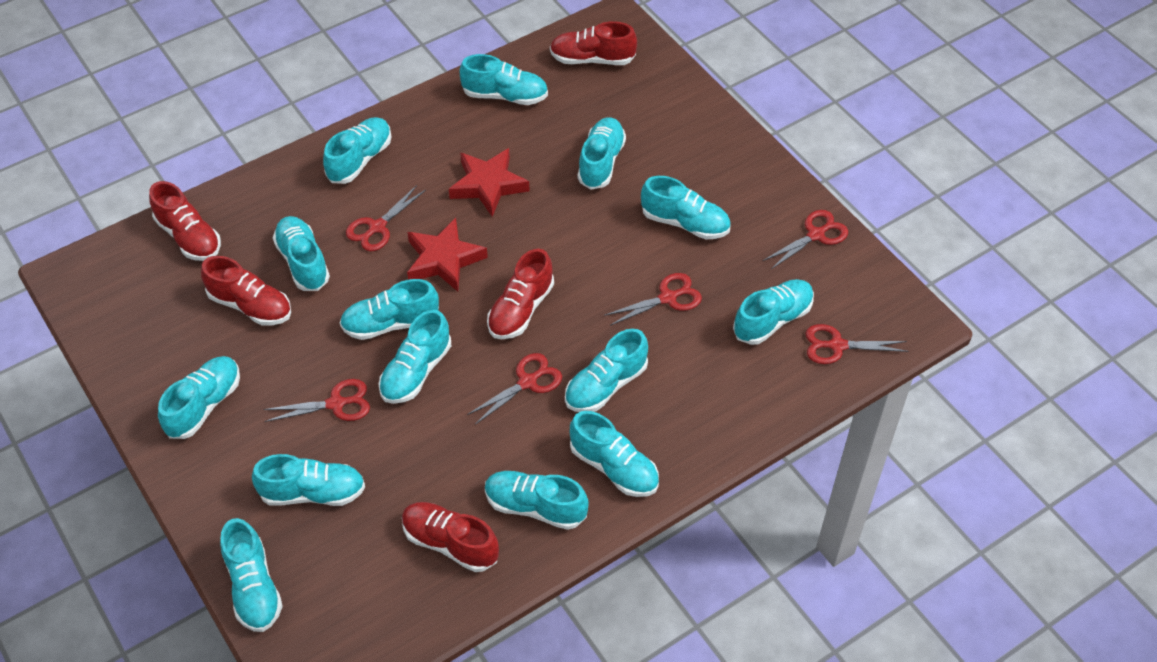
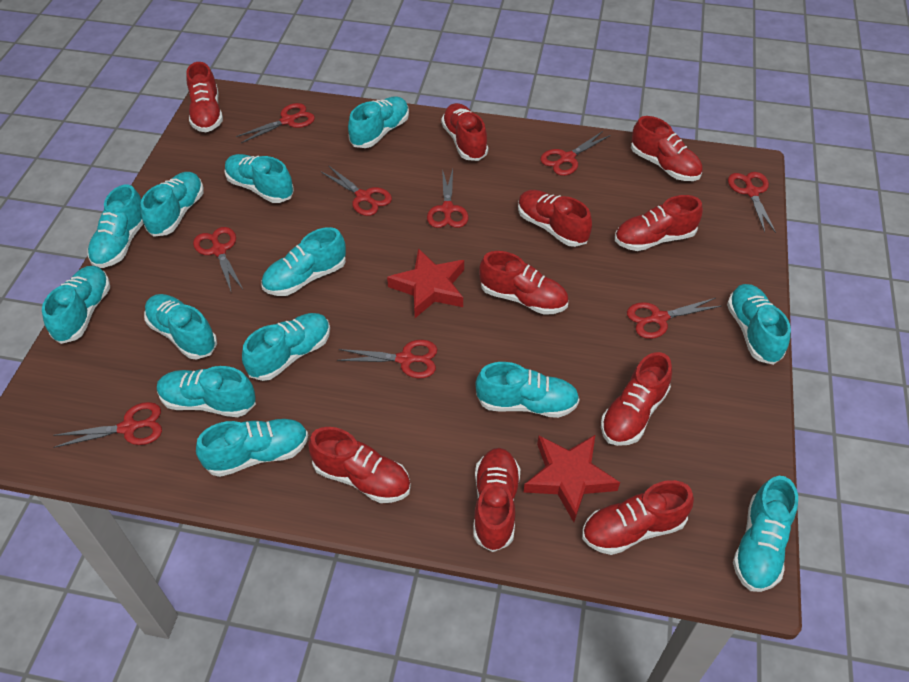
red scissors: [263,379,370,422] [346,185,426,251] [467,353,562,425] [604,273,702,326] [763,210,848,269] [806,324,908,364] = 6 -> [53,402,162,448] [193,227,243,291] [236,103,315,143] [320,165,392,216] [337,340,437,378] [427,169,468,228] [540,131,611,176] [627,298,721,339] [728,172,776,233] = 9
red shoe: [149,181,221,261] [201,256,291,326] [402,502,499,572] [487,249,554,339] [550,21,637,65] = 5 -> [186,62,223,132] [308,427,411,503] [441,103,488,161] [473,448,520,552] [479,251,568,315] [518,190,592,247] [582,480,694,555] [601,352,672,446] [615,195,703,251] [631,116,703,181] = 10
turquoise shoe: [158,356,240,439] [220,518,283,632] [252,454,365,506] [273,216,330,291] [323,117,392,184] [340,279,439,340] [379,310,451,404] [459,54,548,105] [485,471,589,530] [565,329,648,412] [570,411,659,497] [578,117,626,190] [641,176,730,239] [733,279,814,345] = 14 -> [42,266,110,344] [87,184,144,268] [141,172,204,237] [144,294,217,359] [157,366,256,417] [196,419,308,477] [224,154,294,203] [242,313,330,381] [261,227,346,296] [348,96,409,148] [475,362,580,418] [727,284,791,365] [733,476,798,592] = 13

